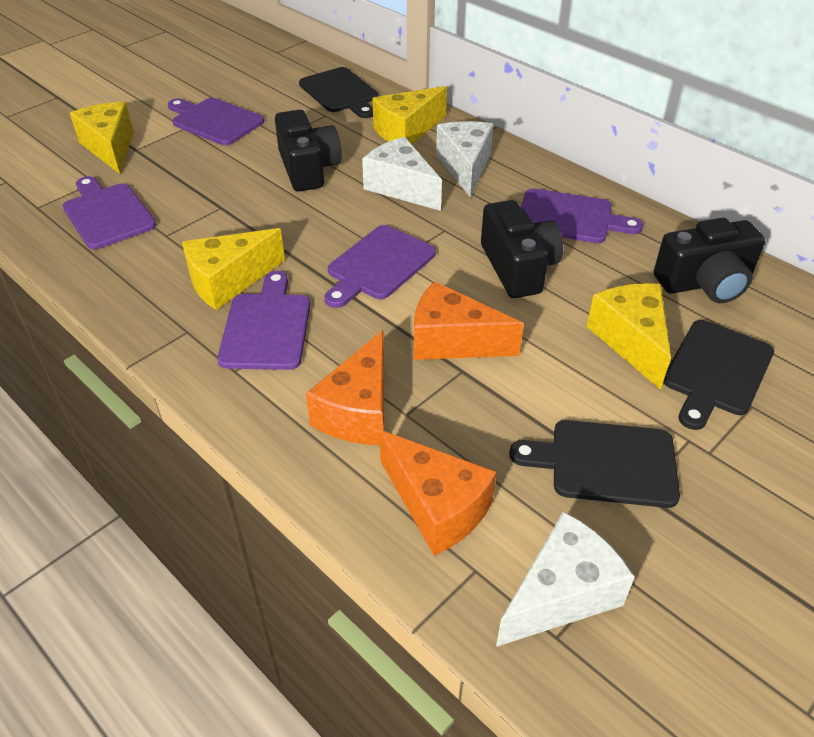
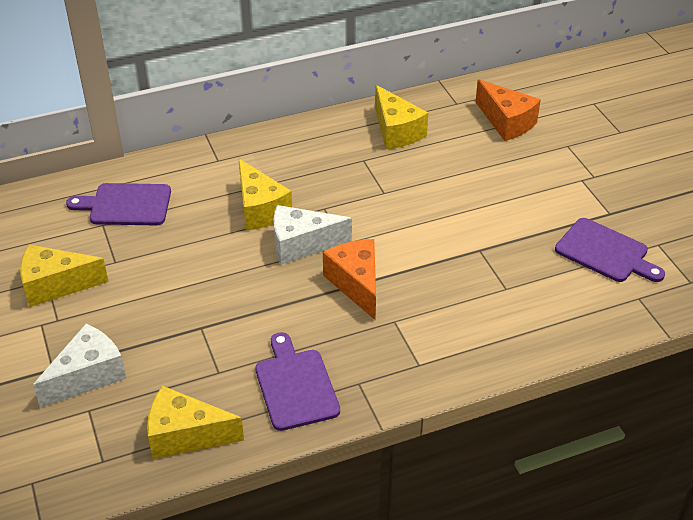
black camera: [275,110,342,192] [481,200,563,298] [654,218,765,303] = 3 -> none = 0
black cutting board: [299,67,378,118] [509,420,680,508] [663,320,774,430] = 3 -> none = 0
orange cheese: [306,330,384,445] [379,430,496,556] [414,281,524,360] = 3 -> [323,239,376,320] [475,79,541,141] = 2
purple cutting board: [63,176,156,249] [168,98,264,145] [217,271,310,370] [324,225,436,308] [521,188,643,243] = 5 -> [66,183,171,226] [255,332,340,431] [555,218,665,282] = 3
white cheese: [362,137,442,211] [436,121,493,197] [496,511,635,647] = 3 -> [33,324,126,408] [274,205,352,265] = 2

